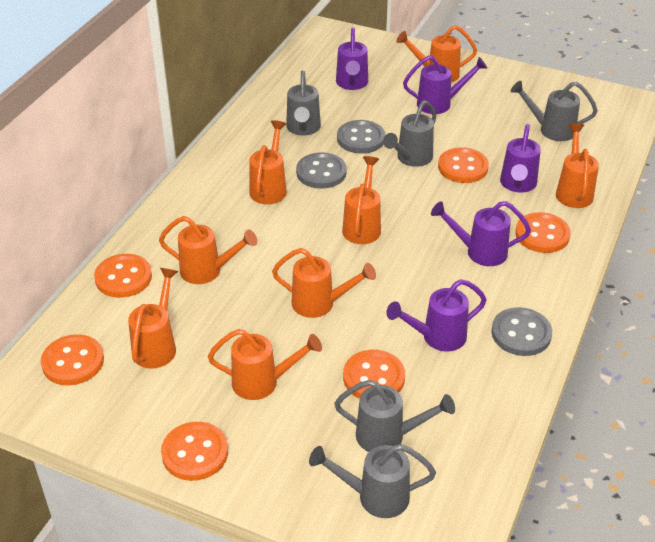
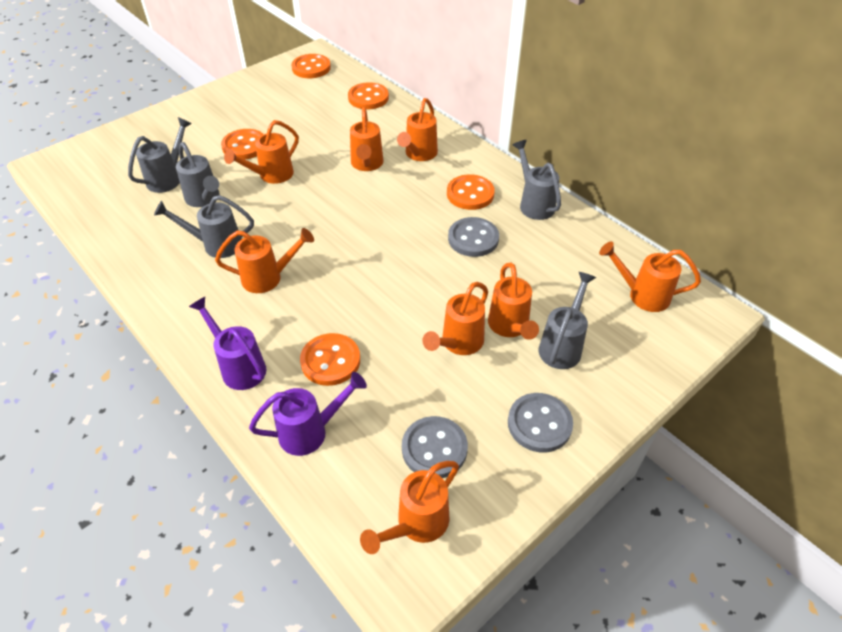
orange button: [41,334,104,385] [94,254,152,298] [161,422,228,481] [343,350,405,399] [438,147,489,183] [515,212,571,253] = 6 -> [221,129,264,160] [291,54,331,78] [300,333,360,386] [348,82,389,109] [447,174,495,210] = 5
purple watering can: [336,27,368,90] [386,279,487,351] [403,55,487,114] [431,201,531,266] [500,124,541,193] = 5 -> [189,297,266,390] [249,372,367,456] = 2

